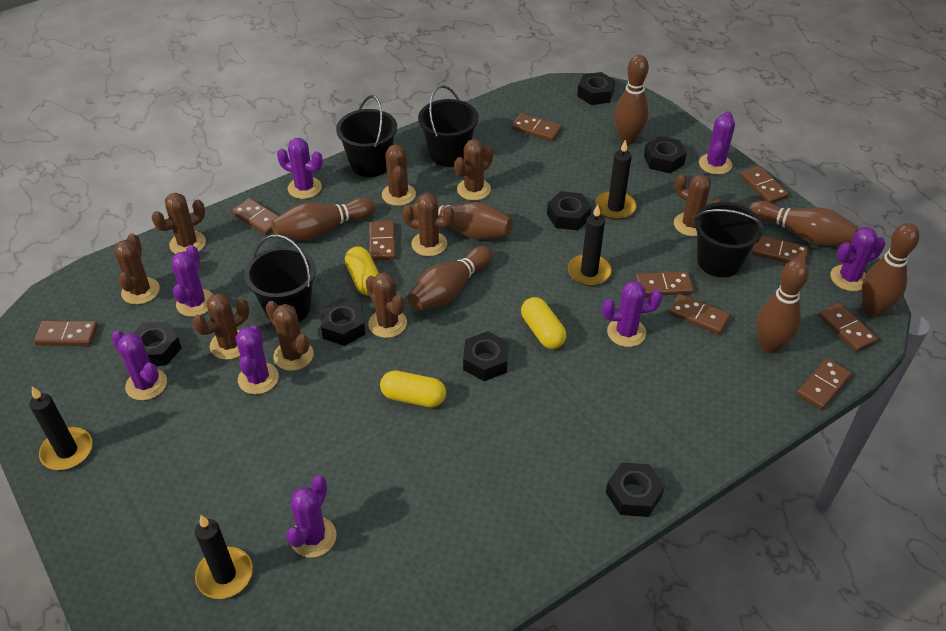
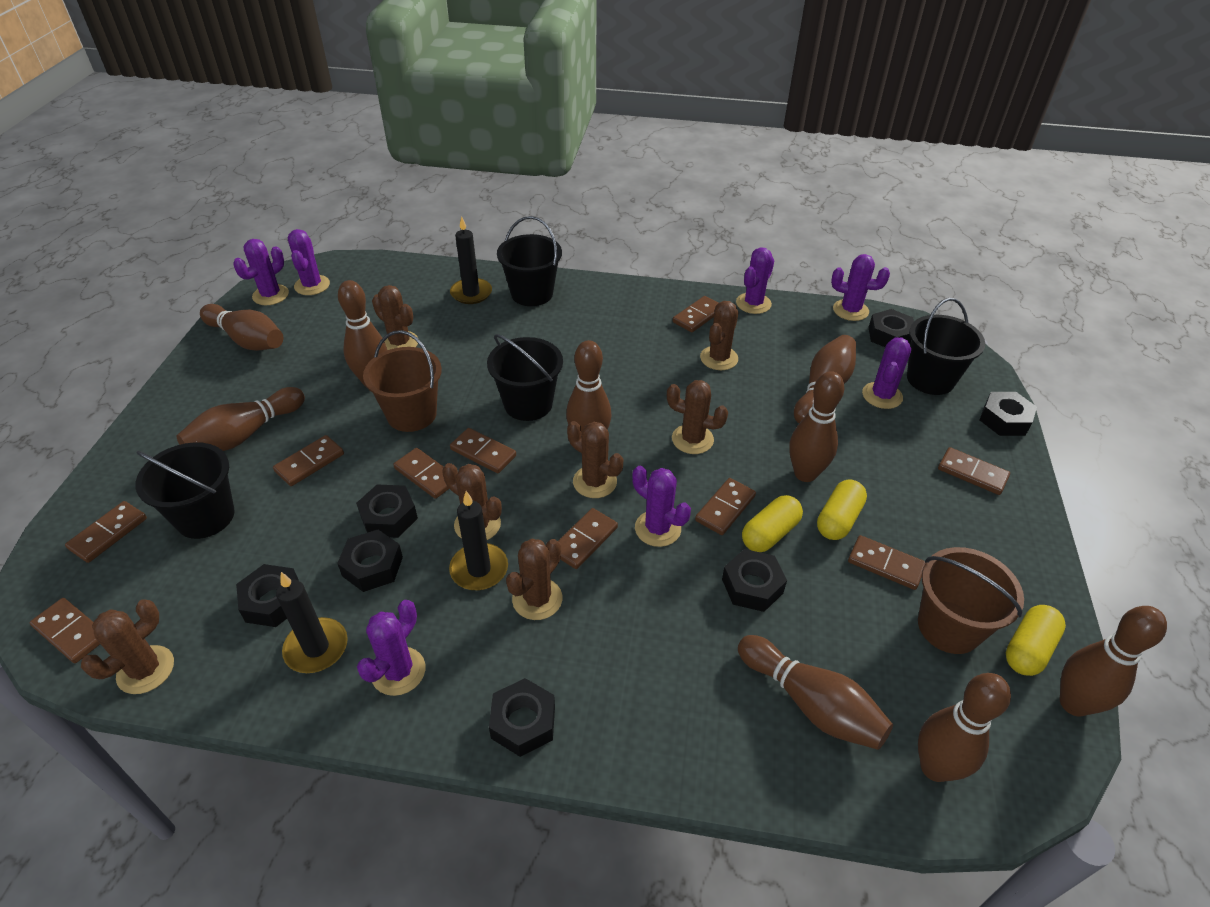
black candle: [29,386,92,470] [195,515,253,599] [568,205,612,286] [595,140,637,220] = 4 -> [276,572,348,673] [449,491,508,590] [450,217,492,304] = 3
brown bowling pin: [271,198,375,241] [408,246,493,311] [412,202,513,240] [614,55,649,144] [748,201,858,246] [757,259,809,353] [862,223,919,317] = 7 -> [177,387,305,451] [200,304,283,351] [338,280,387,387] [566,340,611,435] [738,635,893,750] [789,371,844,482] [794,335,856,423] [918,673,1011,782] [1060,606,1167,717] = 9
brown bucket: none = 0 -> [363,330,442,432] [918,547,1024,654] = 2
brown cactus: [114,233,160,305] [152,193,206,254] [192,293,249,360] [265,301,313,371] [365,272,407,338] [382,144,416,206] [402,193,454,256] [454,139,493,201] [674,174,721,237] = 9 -> [81,600,174,694] [372,285,418,350] [442,463,502,540] [506,538,562,620] [567,421,623,498] [667,380,728,454] [700,301,739,370] = 7
purple cactus: [111,330,167,400] [172,245,213,317] [236,325,279,394] [277,138,323,199] [286,475,337,558] [602,281,662,347] [699,111,735,175] [830,227,885,291] = 8 -> [233,239,289,305] [288,229,330,295] [357,600,425,696] [632,466,691,547] [736,247,775,314] [831,254,890,321] [862,337,911,409] = 7

